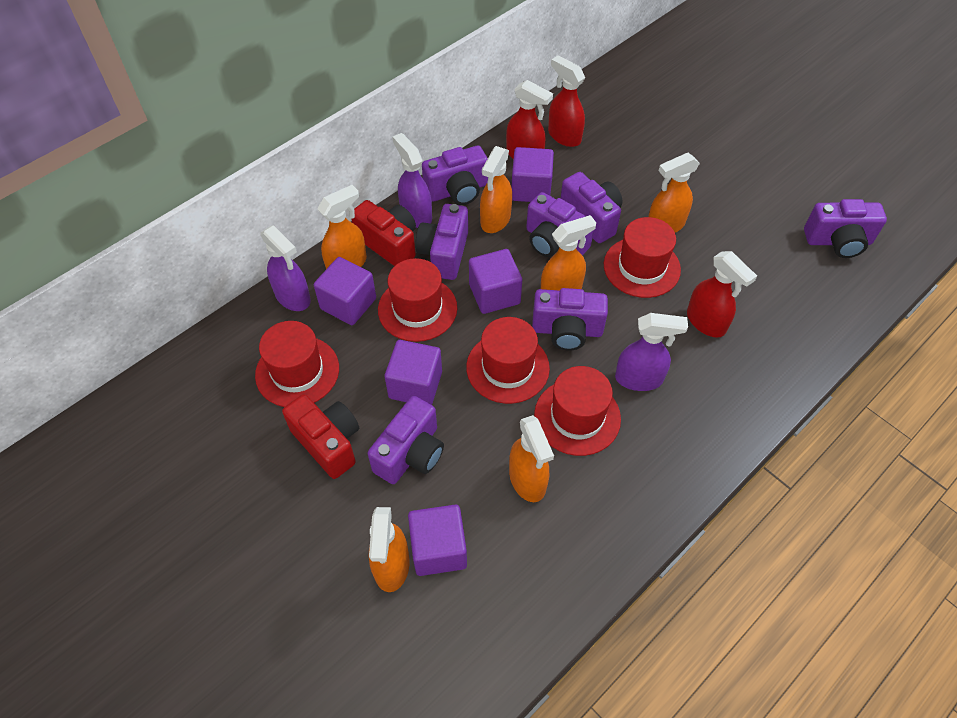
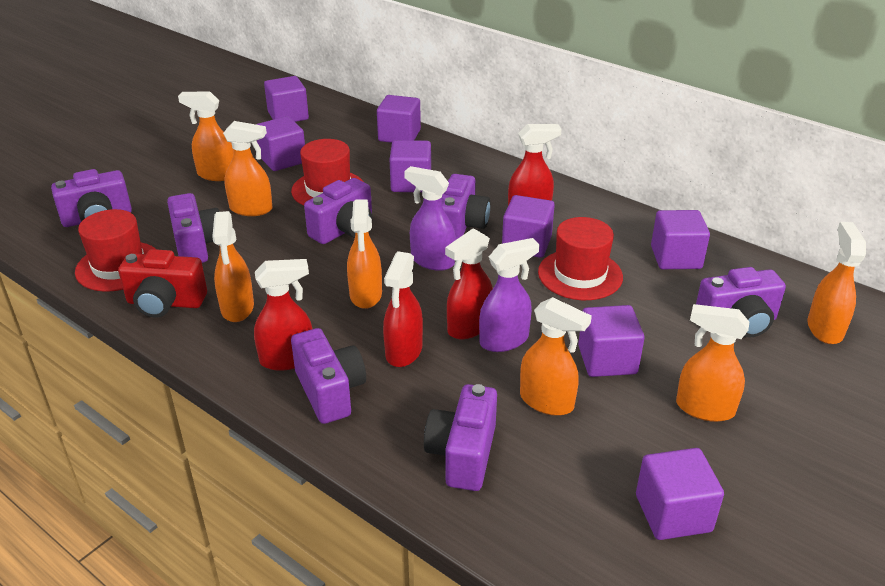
orange spray bottle: [317,185,367,269] [369,507,409,592] [480,146,512,233] [509,415,554,502] [541,215,596,291] [648,153,700,233] = 6 -> [178,91,234,181] [212,211,254,322] [223,121,272,216] [347,199,382,309] [520,297,592,416] [676,304,749,422] [807,222,866,344] = 7
purple cube: [314,257,376,325] [385,340,442,405] [408,505,467,576] [469,249,522,314] [511,147,554,202] = 5 -> [256,116,305,171] [264,76,309,122] [377,95,421,143] [390,140,431,192] [502,195,555,258] [578,305,644,377] [636,448,724,540] [651,210,710,269] = 8
purple spray bottle: [260,225,311,311] [392,133,432,228] [615,313,688,391] = 3 -> [404,166,456,271] [479,238,540,352] = 2
red camera: [282,394,359,479] [351,200,416,266] = 2 -> [118,249,207,318] = 1
red hat: [255,321,339,407] [378,258,457,342] [466,317,550,404] [534,366,621,456] [604,217,681,298] = 5 -> [75,209,156,292] [291,139,363,206] [538,217,623,300] = 3
red spray bottle: [506,80,553,159] [548,55,585,147] [687,251,757,338] = 3 -> [254,259,313,371] [383,251,423,367] [445,228,493,339] [508,124,562,205] = 4

